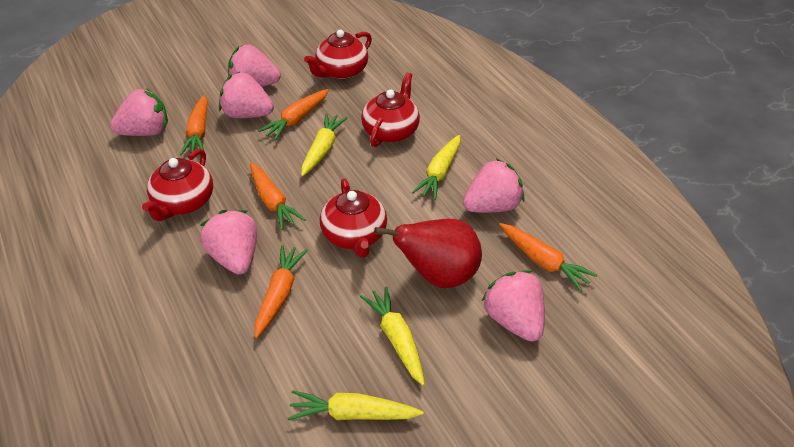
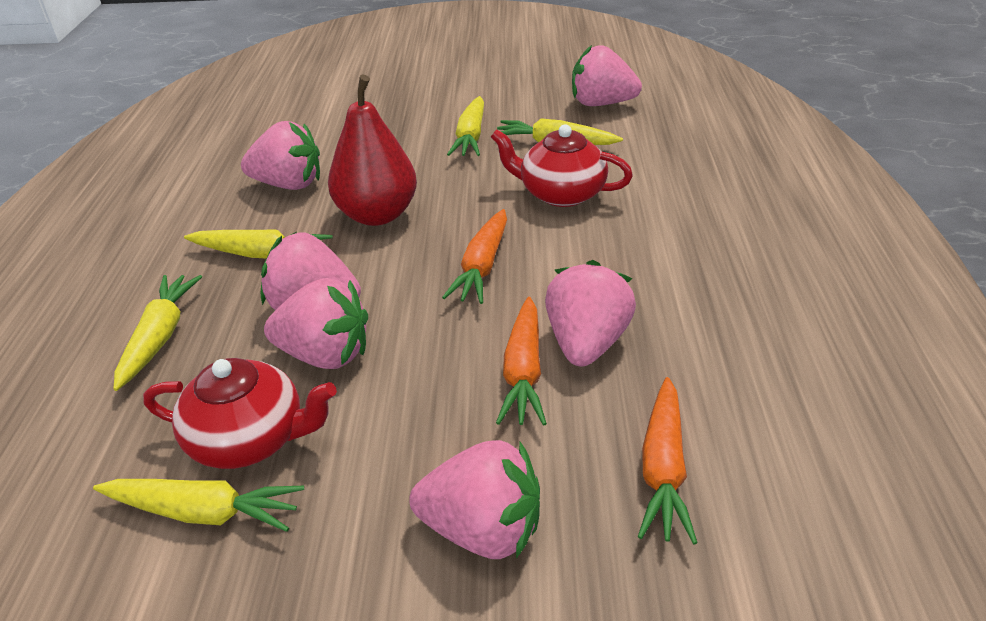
orange carrot: [180,95,208,155] [250,163,306,230] [255,245,308,338] [258,89,329,140] [499,223,598,292] = 5 -> [442,209,507,304] [496,297,547,425] [638,377,698,544] = 3
red teapot: [142,149,213,221] [304,29,372,79] [320,179,387,258] [361,72,420,147] = 4 -> [143,358,337,469] [491,124,633,207] = 2
yellow carrot: [287,390,424,420] [301,113,348,176] [360,286,425,386] [412,135,461,200] = 4 -> [93,479,304,532] [114,275,202,391] [184,230,333,258] [447,96,484,156] [497,118,623,145] = 5

